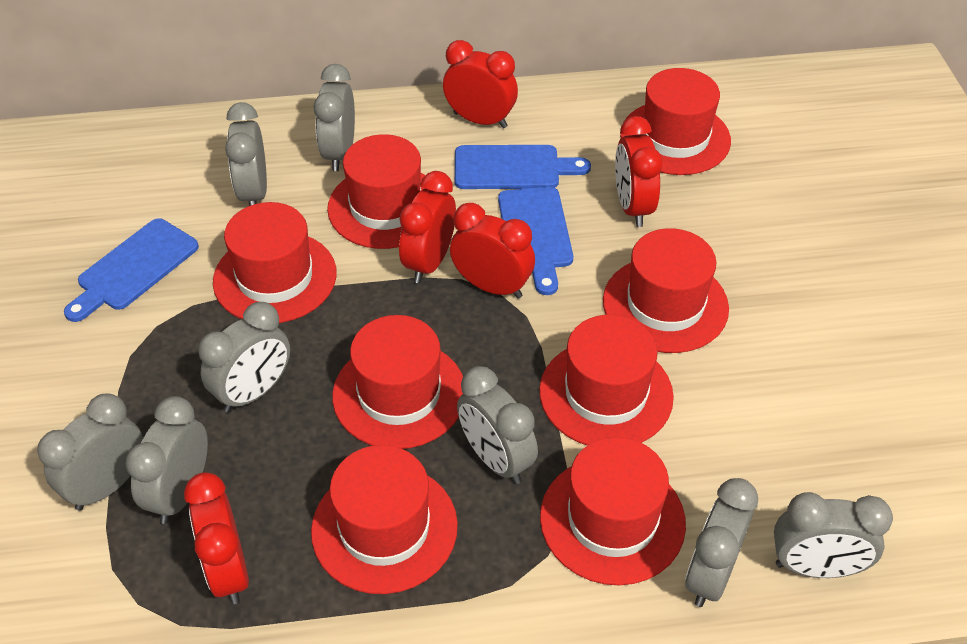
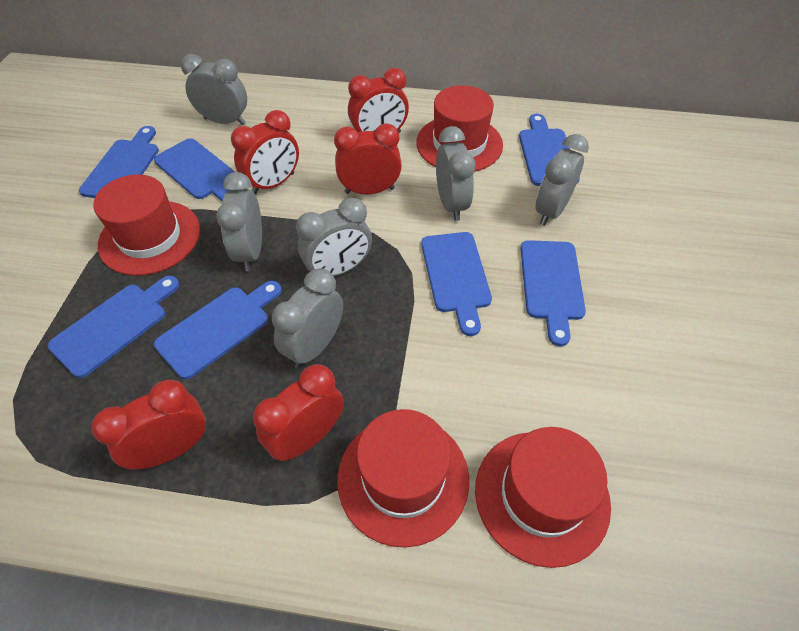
blue cutting board: [64,218,199,322] [455,145,591,189] [498,187,573,295] = 3 -> [48,276,179,378] [79,126,159,198] [154,138,235,201] [154,281,282,380] [421,232,492,336] [519,114,580,186] [521,240,586,346] = 7
grey clock: [37,393,143,511] [126,396,208,524] [198,302,290,413] [225,102,267,206] [314,64,355,171] [457,366,538,484] [685,478,758,607] [774,492,893,578] = 8 -> [181,54,247,125] [216,172,262,271] [272,268,343,368] [296,198,372,276] [436,126,475,221] [535,134,589,226] = 6
red hat: [213,202,337,323] [311,445,458,594] [327,134,426,249] [332,315,463,449] [539,315,674,445] [540,437,686,586] [603,228,729,353] [620,68,731,175] = 8 -> [93,174,200,276] [337,409,469,548] [416,85,503,172] [475,427,611,568] = 4

